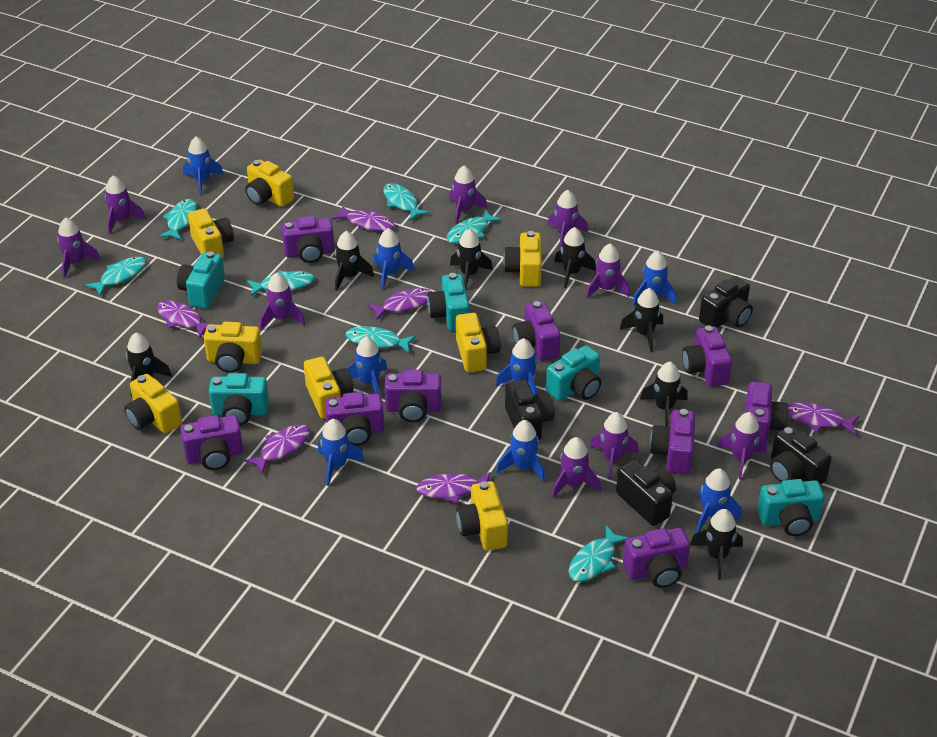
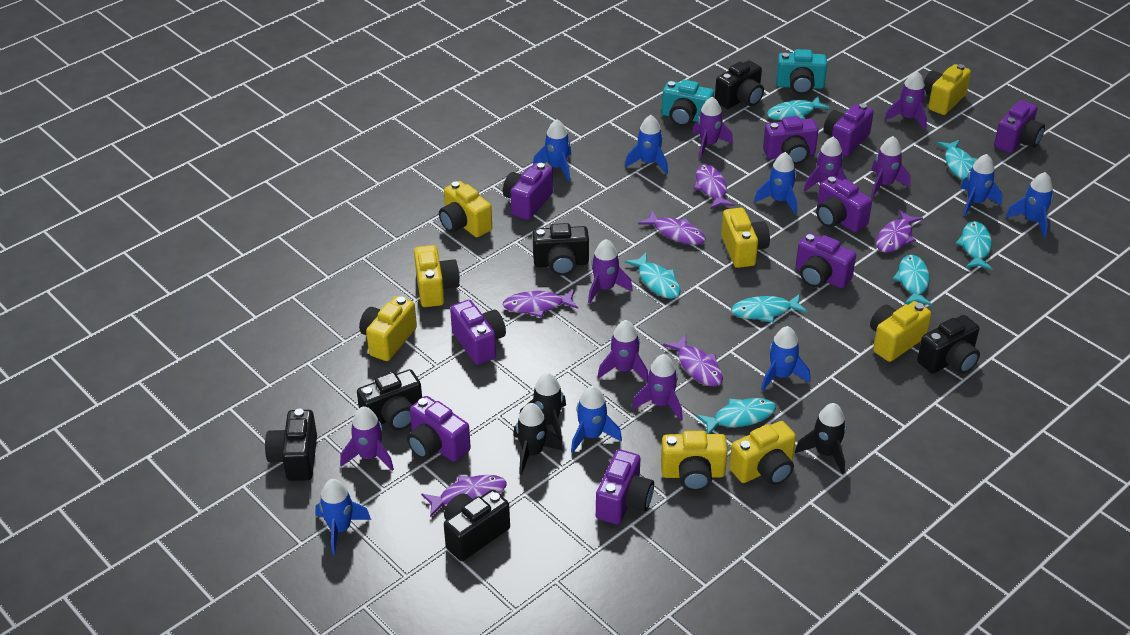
black camera: [505,380,555,440] [616,460,676,526] [699,276,753,328] [770,426,832,485] = 4 -> [265,408,317,481] [357,369,422,431] [444,490,510,561] [533,223,589,276] [715,60,764,109] [917,315,980,374] = 6
black rocket: [126,333,172,397] [335,231,374,291] [450,229,493,289] [554,227,596,288] [619,288,663,352] [640,361,688,426] [690,509,743,580] = 7 -> [513,403,563,475] [520,373,566,443] [795,403,846,474] = 3
purple rocket: [57,217,101,278] [105,176,146,235] [260,272,305,330] [449,165,487,224] [547,190,588,250] [551,437,601,498] [586,243,630,298] [589,412,639,480] [717,412,767,480] = 9 -> [340,406,394,471] [588,239,633,304] [598,320,648,383] [632,354,683,421] [693,97,733,158] [804,136,847,192] [871,136,911,197] [885,71,927,130] = 8
turquoise camera: [177,251,225,309] [209,373,269,426] [427,273,469,331] [546,345,601,401] [757,479,824,536] = 5 -> [662,80,714,126] [776,49,827,95] = 2

